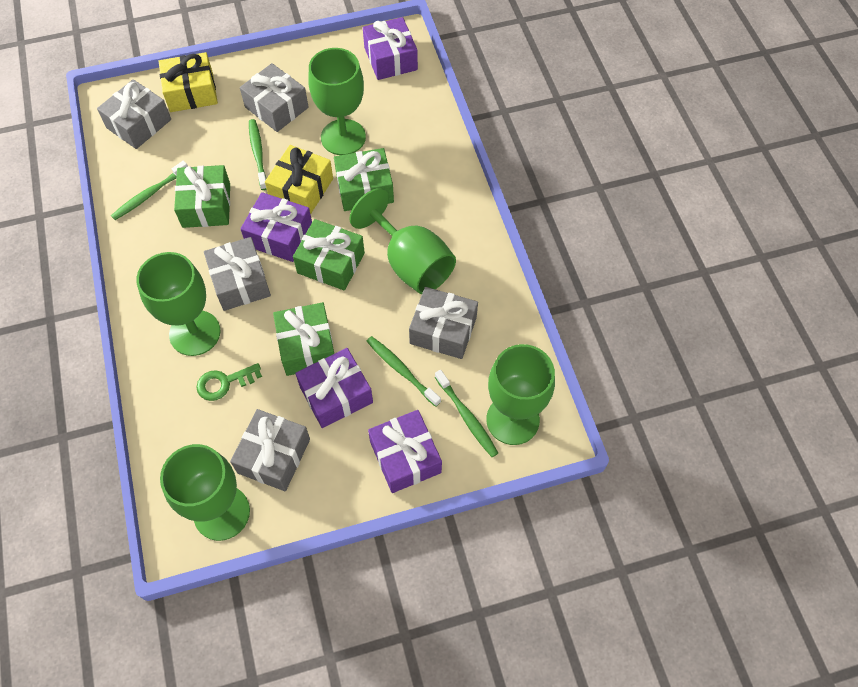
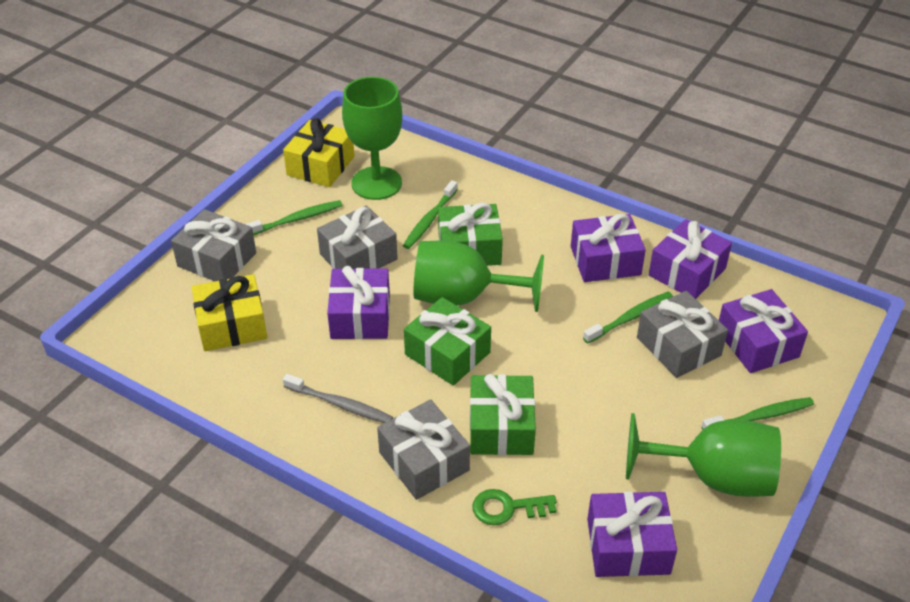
green gift: [174,165,230,228] [273,302,334,376] [293,219,365,291] [334,148,394,211] = 4 -> [404,297,491,386] [438,203,503,266] [470,374,536,455] = 3
green goblet: [136,252,221,356] [160,444,250,541] [308,48,366,155] [349,188,456,294] [486,344,555,445] = 5 -> [342,77,402,200] [413,241,544,312] [626,413,781,497] = 3
grey gift: [97,79,171,149] [204,237,271,311] [230,409,310,491] [240,63,309,132] [409,287,478,359] = 5 -> [171,209,256,281] [317,206,398,269] [377,400,470,500] [637,291,728,378] = 4
grey toothbrush: none = 0 -> [283,374,393,423] = 1
purple gift: [240,192,312,262] [295,348,373,428] [363,17,418,80] [368,410,442,493] = 4 -> [327,266,390,339] [571,214,646,282] [587,492,677,577] [649,219,732,299] [719,289,808,373] = 5

